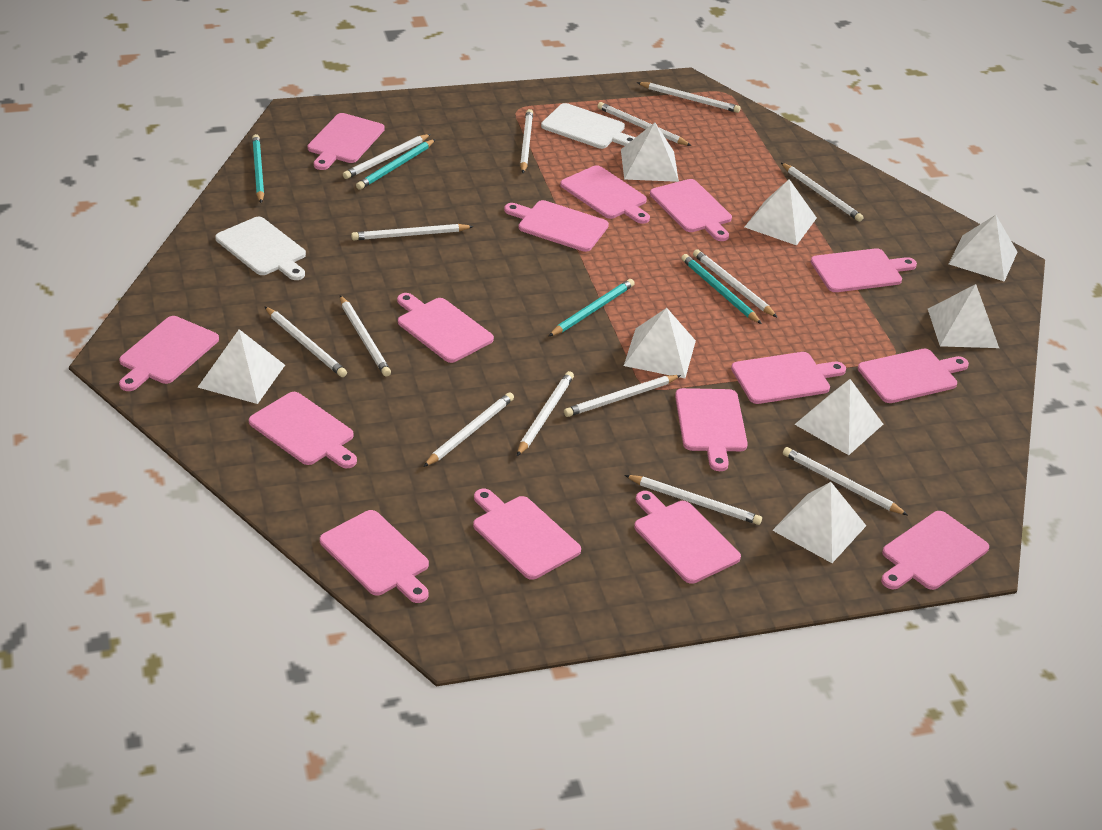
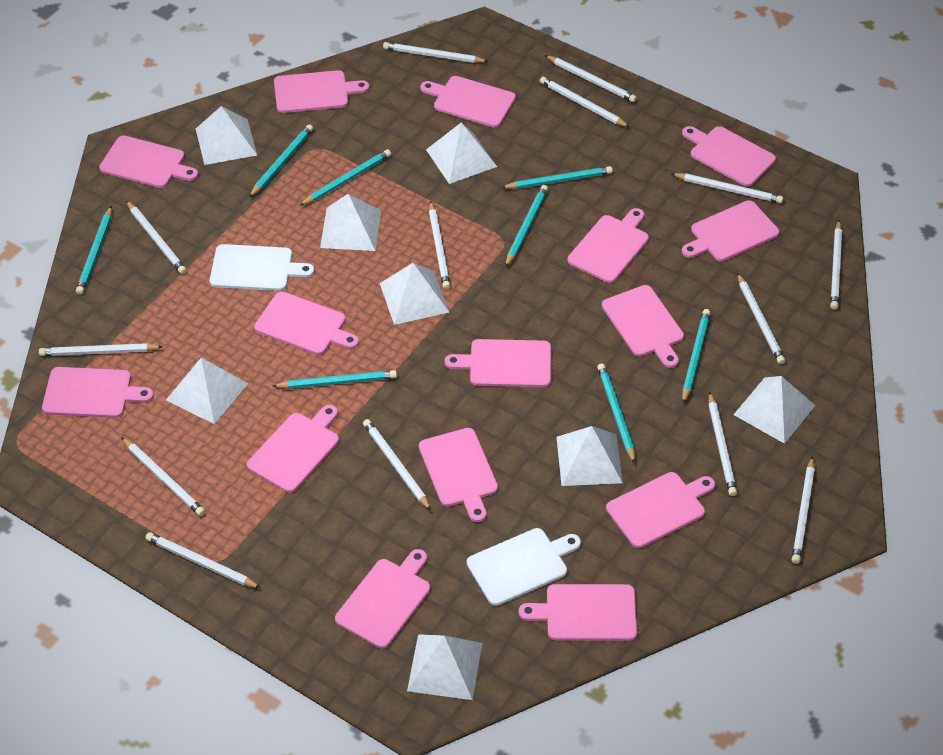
turquoise pencil: [252,134,264,203] [356,139,436,190] [548,279,635,337] [681,254,762,324] = 4 -> [76,206,112,295] [249,124,313,197] [272,370,397,389] [299,149,391,206] [501,166,613,189] [505,185,548,267] [597,363,635,464] [682,309,710,404] = 8

